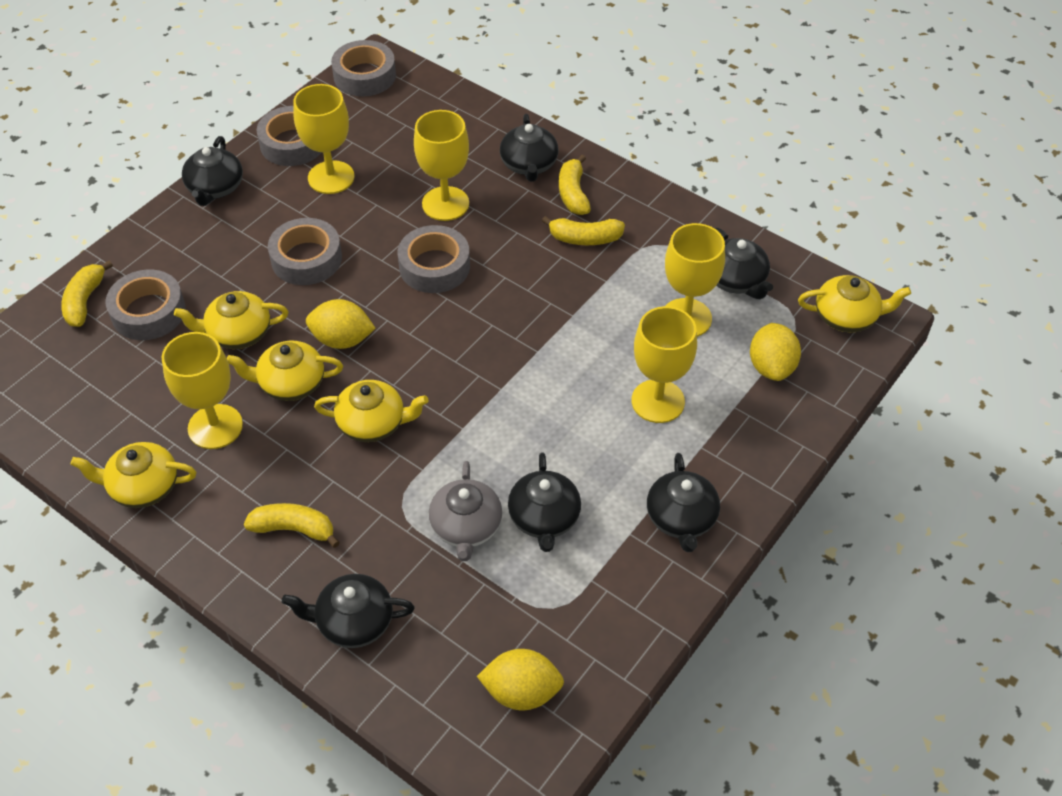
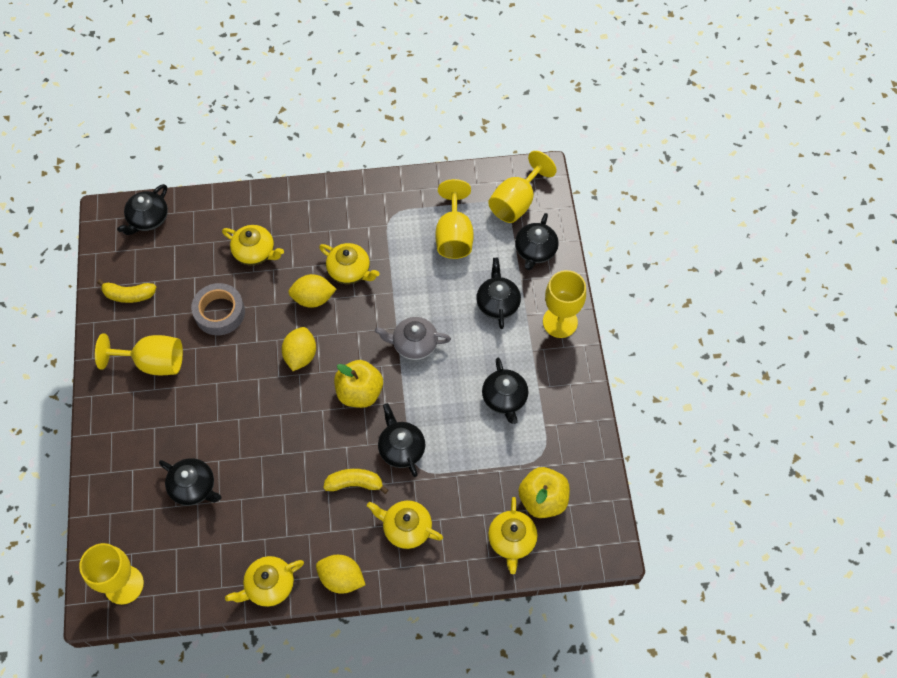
grey tape: [105,270,186,340] [256,106,322,166] [268,218,342,285] [331,40,396,96] [398,225,470,293] = 5 -> [191,283,245,335] = 1
yellow apple: none = 0 -> [334,360,383,408] [518,467,570,518] = 2
yellow banana: [61,260,113,327] [244,503,340,548] [542,216,625,245] [559,155,591,215] = 4 -> [97,279,156,303] [323,469,388,494] = 2

